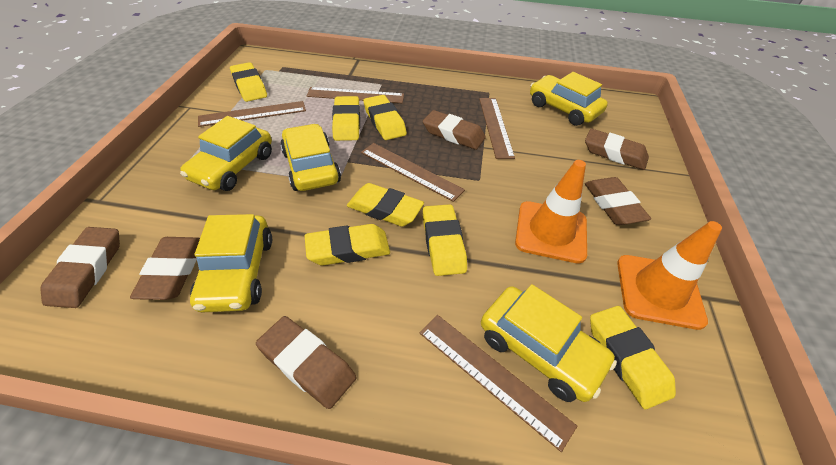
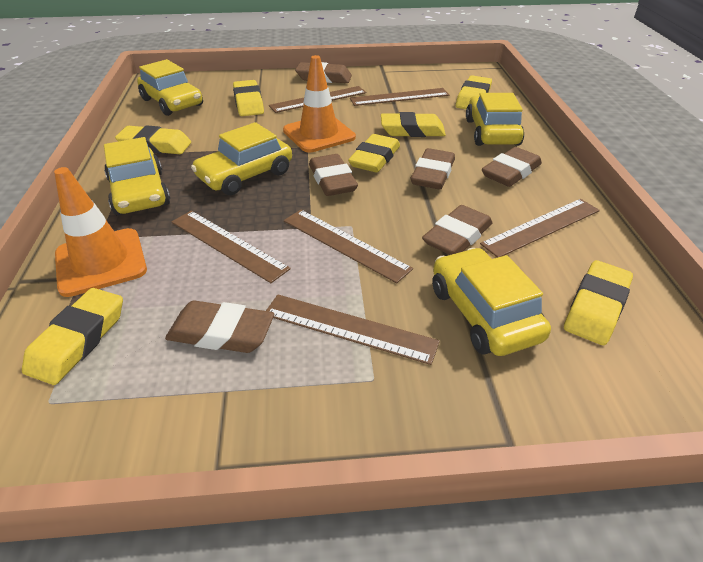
brown ruler: [198,101,306,127] [306,87,404,103] [361,143,465,202] [420,315,577,452] [479,98,515,159] = 5 -> [172,211,291,283] [266,294,440,365] [269,86,367,113] [284,210,413,283] [350,88,449,106] [480,199,600,258] = 6

